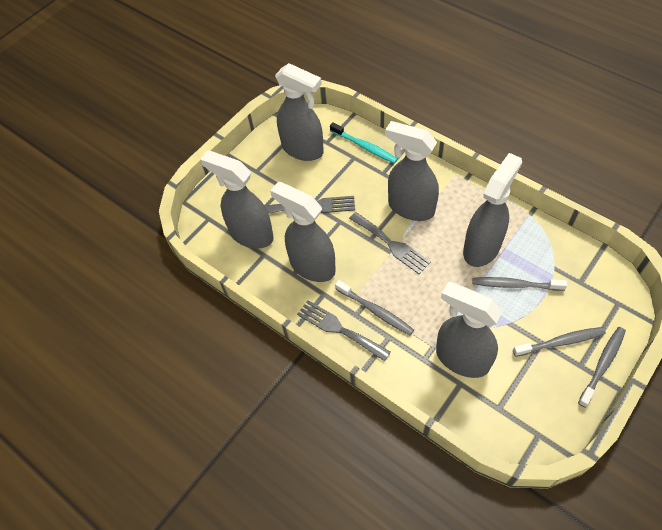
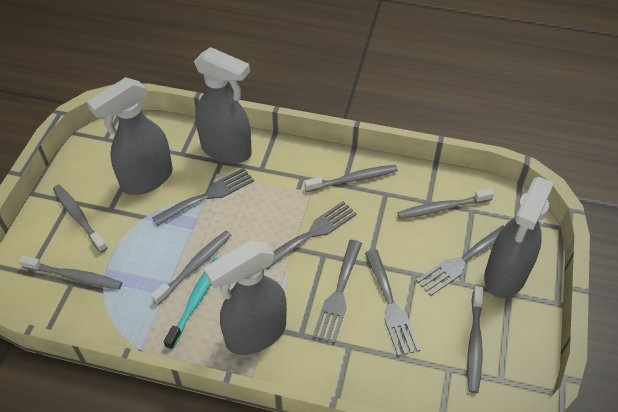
grey fork: [264,196,355,213] [297,300,391,361] [349,212,431,274] = 3 -> [152,168,254,226] [265,201,357,270] [313,240,362,343] [365,250,420,356] [416,226,504,296] = 5
grey spray bottle: [200,150,274,249] [270,182,336,282] [275,63,324,161] [385,121,439,221] [436,282,503,378] [463,153,522,267] = 6 -> [87,77,173,195] [194,47,252,164] [204,240,287,355] [484,177,554,298] = 4
grey toothbrush: [335,280,414,335] [473,277,567,291] [513,327,606,357] [578,327,626,408] = 4 -> [19,255,122,289] [53,185,107,253] [151,231,231,305] [304,165,398,192] [397,188,494,219] [467,286,483,393] = 6

